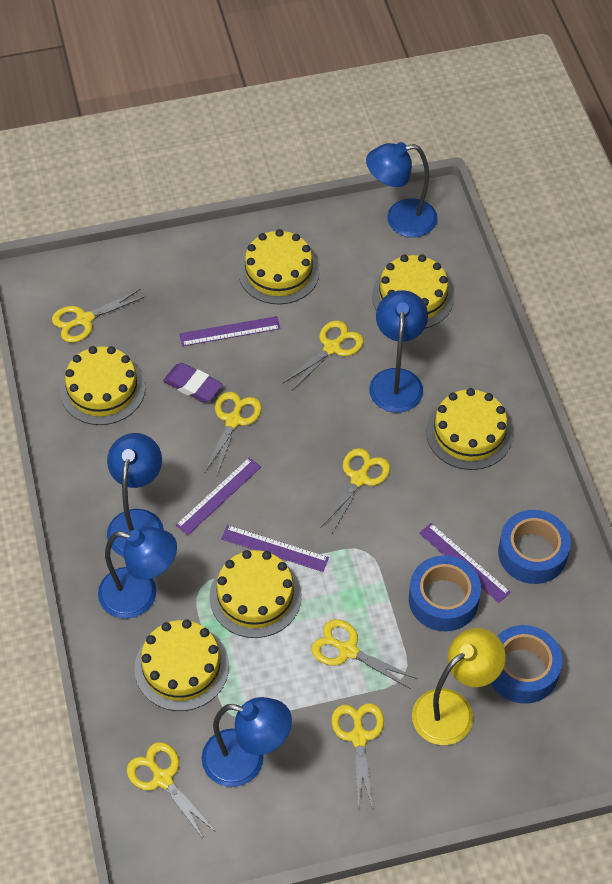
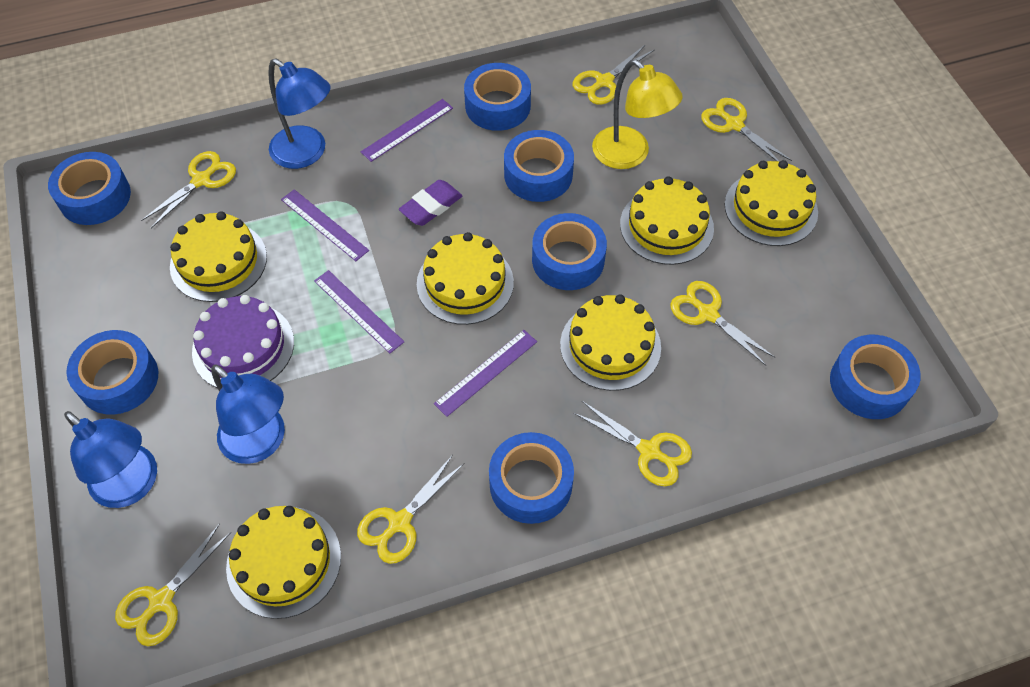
blue lamp: [98,527,177,619] [107,433,164,557] [202,697,292,787] [366,142,438,237] [369,290,428,413] = 5 -> [64,411,157,508] [211,364,285,464] [268,58,331,169] = 3
blue tape: [409,555,481,631] [491,625,563,704] [498,510,571,584] = 3 -> [48,152,131,225] [66,330,158,415] [464,63,531,131] [489,432,574,524] [504,130,574,202] [532,213,607,290] [830,335,921,419] = 7
purple cake: none = 0 -> [192,295,294,388] = 1

